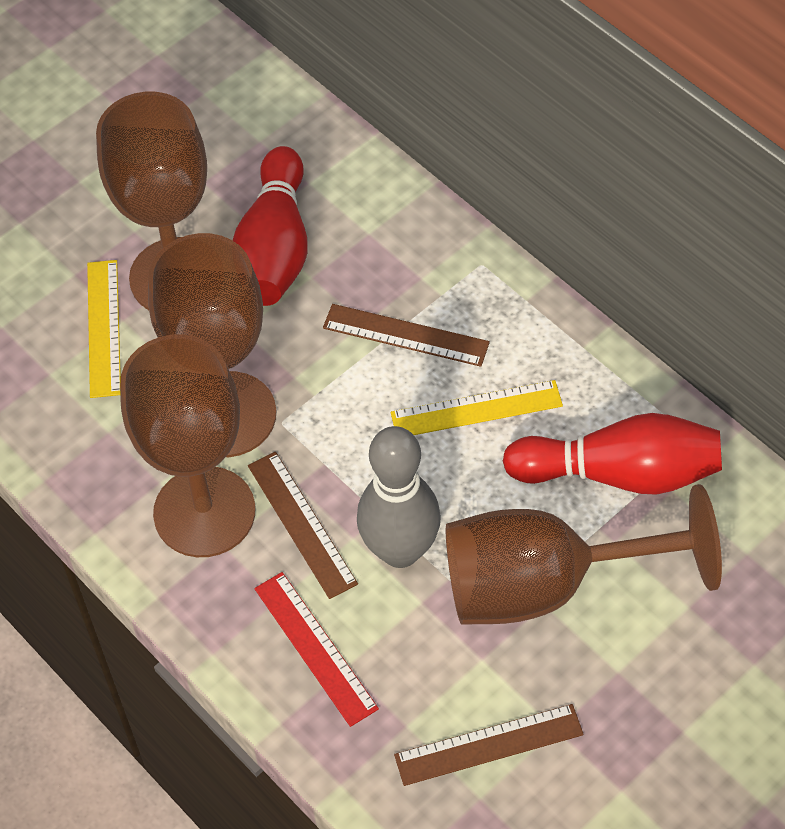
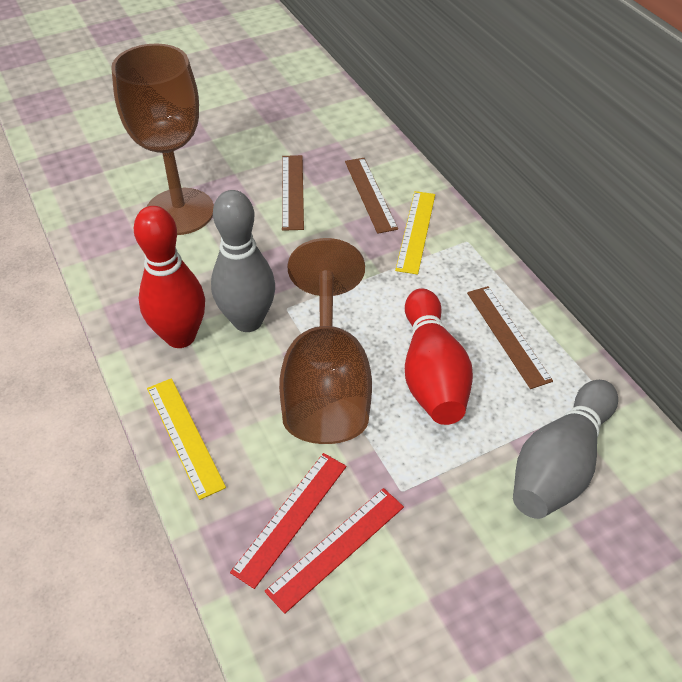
brown goblet: [96,92,207,310] [120,334,256,557] [148,233,276,457] [446,484,722,625] = 4 -> [111,44,214,235] [279,238,372,444] = 2
grey bowling pin: [357,426,441,568] = 1 -> [211,190,275,332] [513,380,618,519] = 2
red ruler: [254,572,379,727] = 1 -> [230,453,347,589] [265,488,404,614] = 2

